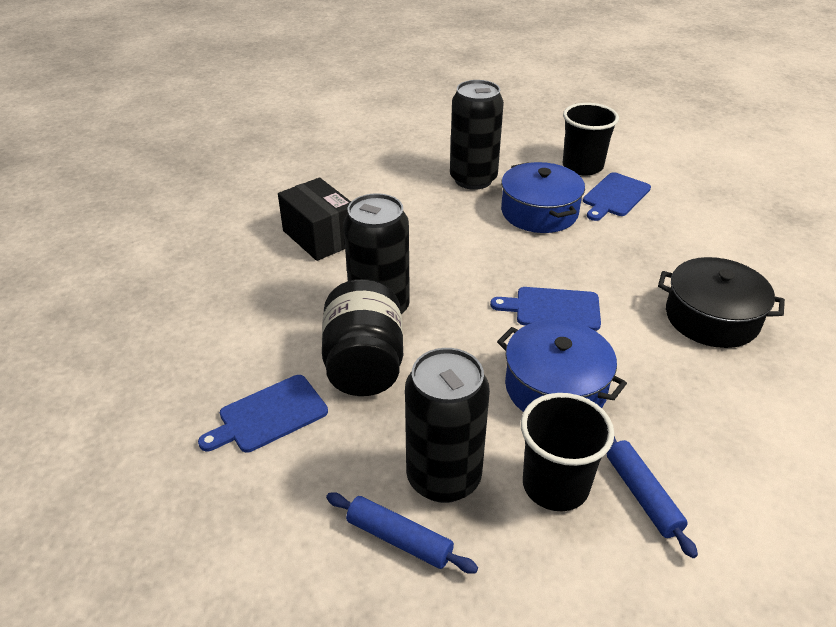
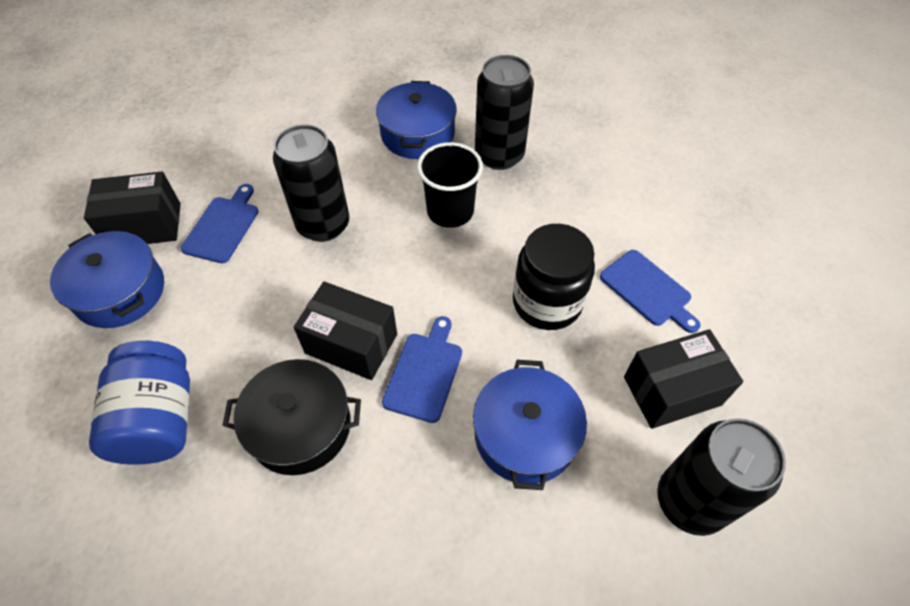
black box: [278,177,351,261] = 1 -> [84,172,181,244] [294,282,397,380] [624,329,743,429] = 3
black cup: [521,393,614,511] [563,103,619,175] = 2 -> [417,142,483,228] = 1
blue jar: none = 0 -> [89,341,190,465] = 1
blue pot: [497,320,627,412] [501,162,585,233] = 2 -> [50,231,164,328] [376,81,457,159] [473,360,587,490] = 3
blue rolling pin: [326,492,478,574] [607,436,698,558] = 2 -> none = 0

